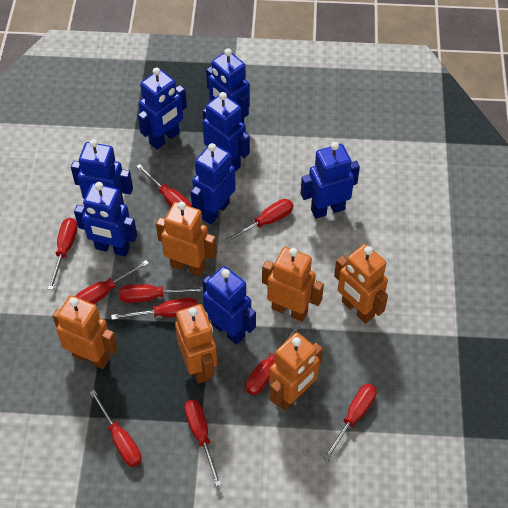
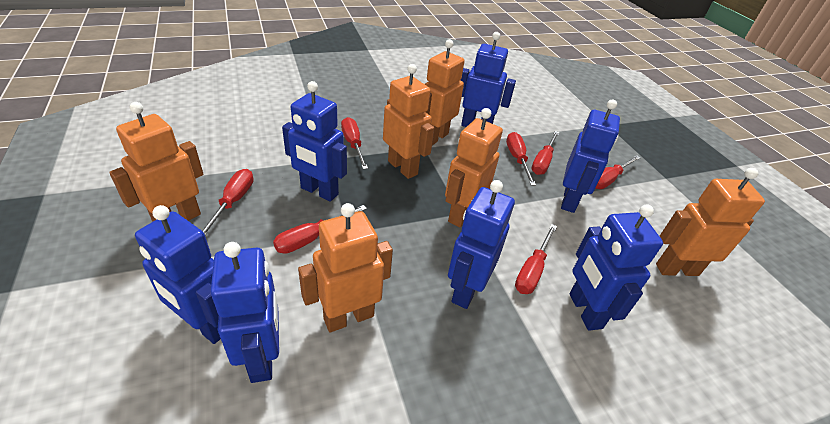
blue robot: [71,139,133,204] [74,182,137,257] [138,68,187,149] [191,143,236,224] [202,266,256,345] [203,92,250,171] [206,48,250,123] [300,142,360,219] = 8 -> [135,205,221,344] [210,242,279,383] [282,81,347,202] [448,180,515,309] [460,32,516,127] [561,100,620,213] [569,205,663,331] = 7
red screwdriver: [48,218,78,290] [75,260,149,304] [89,390,142,467] [111,297,197,320] [119,284,203,303] [136,164,192,207] [184,399,222,486] [223,199,293,244] [245,324,300,395] [323,384,377,461] = 10 -> [203,169,254,235] [273,205,367,254] [341,117,368,169] [506,132,536,186] [515,224,557,294] [531,131,559,175] [595,155,641,189] = 7

